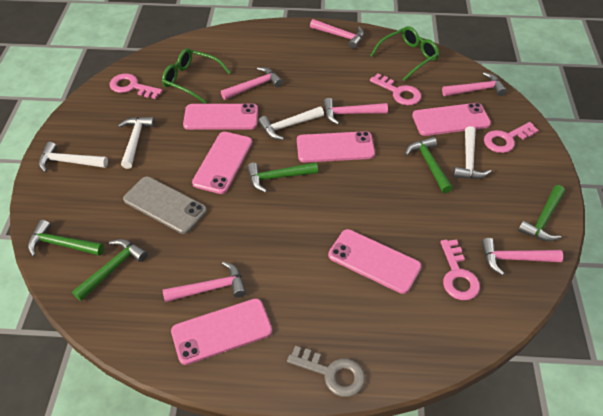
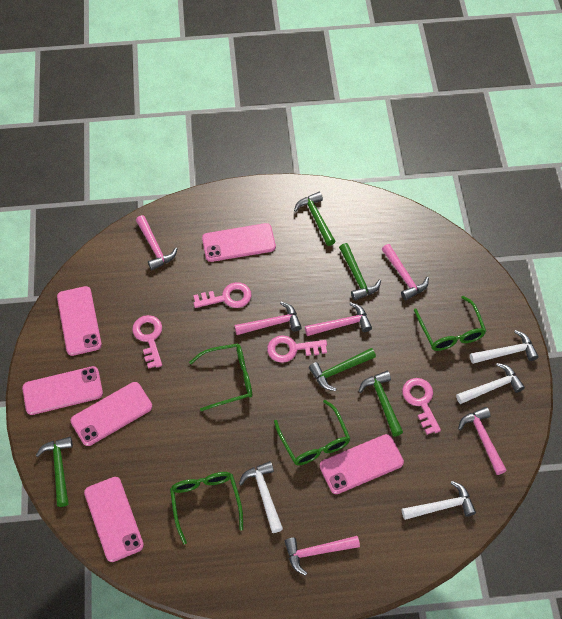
green glasses: [162,48,231,104] [370,26,439,81] = 2 -> [170,472,243,544] [189,343,252,411] [274,400,350,465] [414,296,486,351] = 4
grey key: [287,346,365,397] = 1 -> none = 0
grey phone: [123,176,207,234] = 1 -> none = 0

